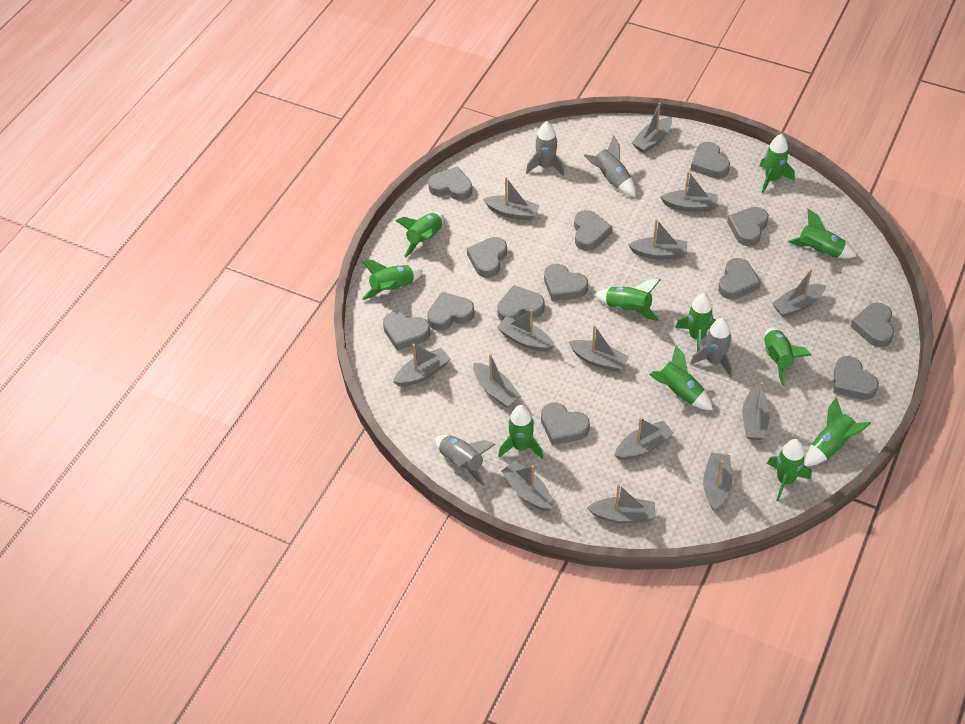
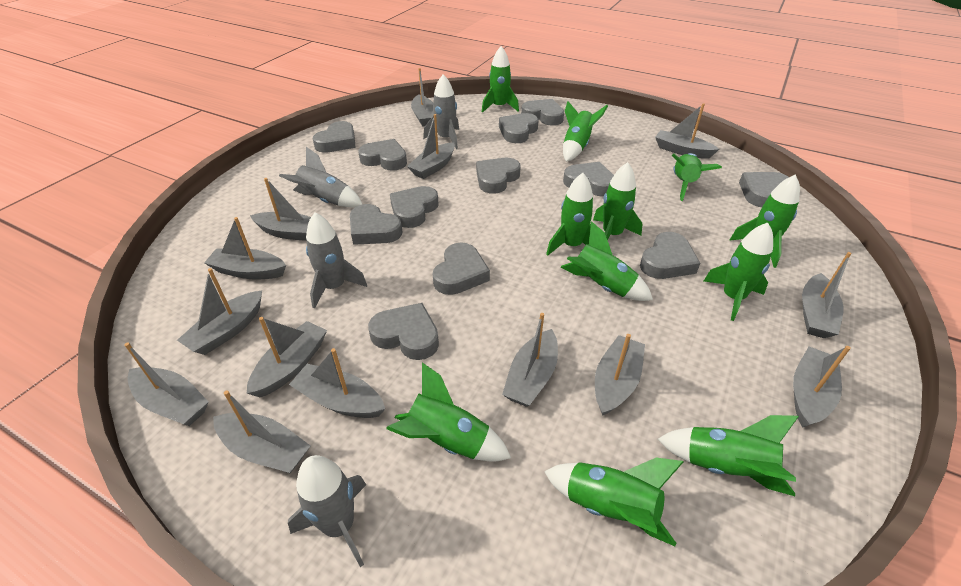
grey heart: [383,312,430,351] [427,292,475,331] [428,166,472,201] [467,237,507,278] [497,285,545,321] [541,403,590,445] [544,264,588,301] [574,210,613,251] [690,142,730,179] [718,258,761,300] [727,207,769,246] [834,356,879,400] [850,303,894,347] = 13 -> [313,121,356,153] [350,204,402,245] [358,139,407,171] [368,303,439,360] [390,186,439,228] [432,242,490,295] [476,158,521,194] [499,113,539,143] [521,99,564,126] [563,162,614,197] [640,232,700,279] [739,172,789,207] = 12

